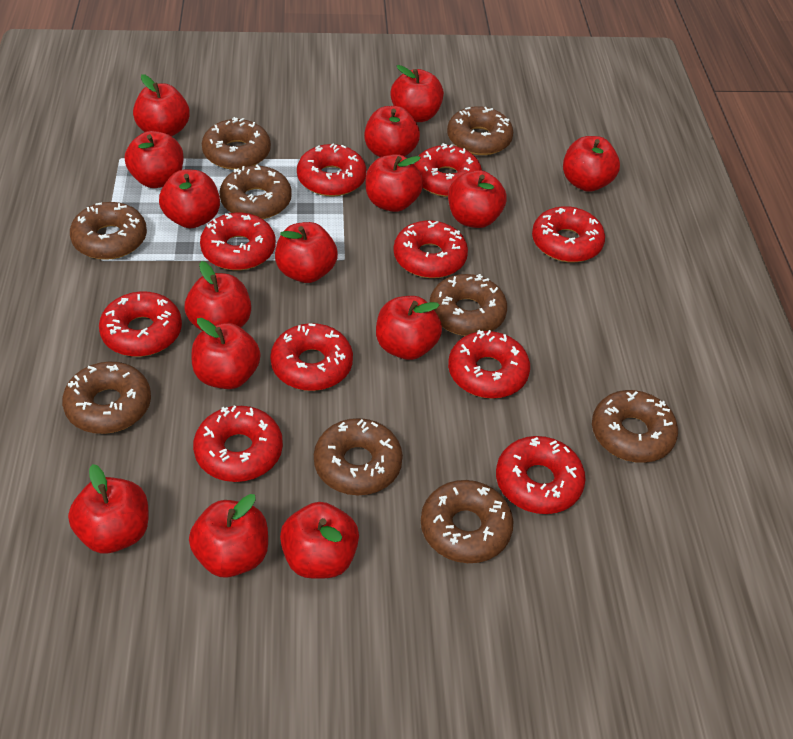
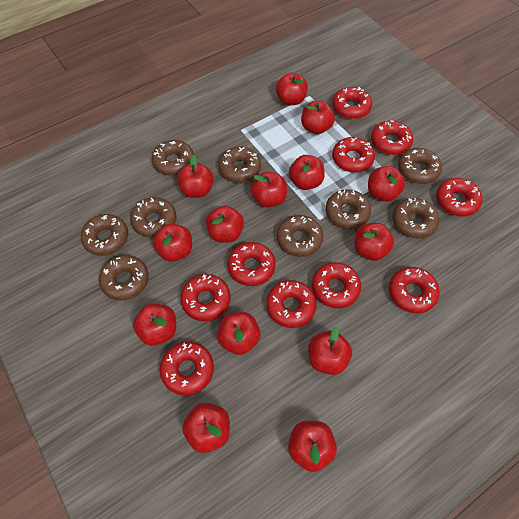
red apple: [68,464,149,553] [125,131,184,188] [133,74,190,137] [159,169,220,228] [185,261,251,331] [189,494,268,578] [192,318,261,389] [275,222,338,283] [280,502,359,579] [364,106,420,157] [366,154,423,212] [376,296,442,360] [390,65,444,122] [448,170,506,228] [563,136,620,192] = 15 -> [133,303,176,346] [153,224,192,262] [177,155,214,198] [182,403,230,453] [206,206,244,243] [217,312,261,355] [251,172,287,208] [276,73,308,105] [288,421,337,472] [289,155,325,190] [301,101,335,134] [308,326,352,375] [354,223,394,261] [368,166,405,202] = 14

